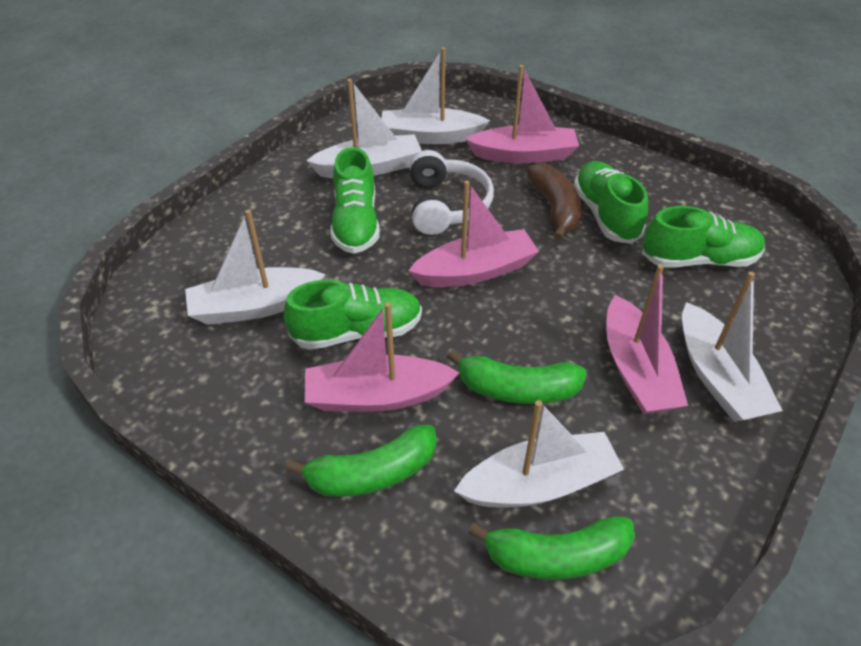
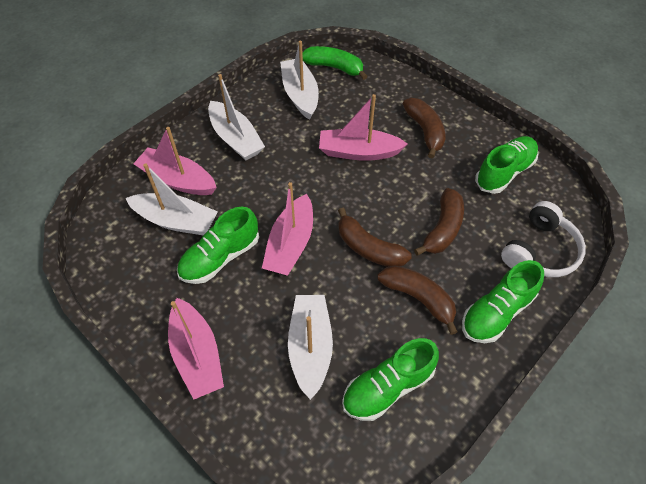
brown banana: [526,162,581,241] = 1 -> [338,208,412,267] [377,265,458,335] [403,98,446,158] [414,188,464,256] = 4
green banana: [286,424,437,497] [447,350,587,404] [468,516,635,580] = 3 -> [302,46,368,80] = 1
white boat: [185,209,326,325] [306,79,422,178] [381,47,490,144] [454,400,624,507] [682,272,783,422] = 5 -> [125,164,218,235] [208,74,265,160] [280,41,319,120] [288,295,333,400] = 4

